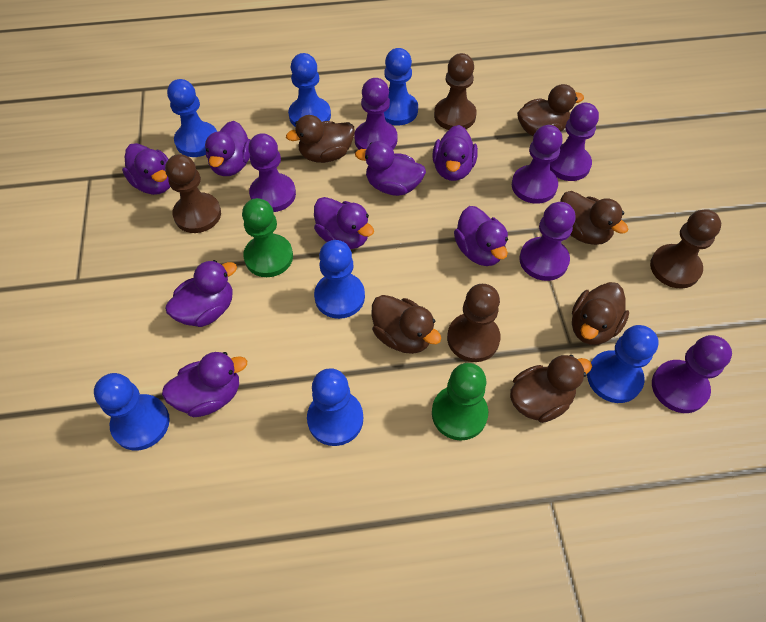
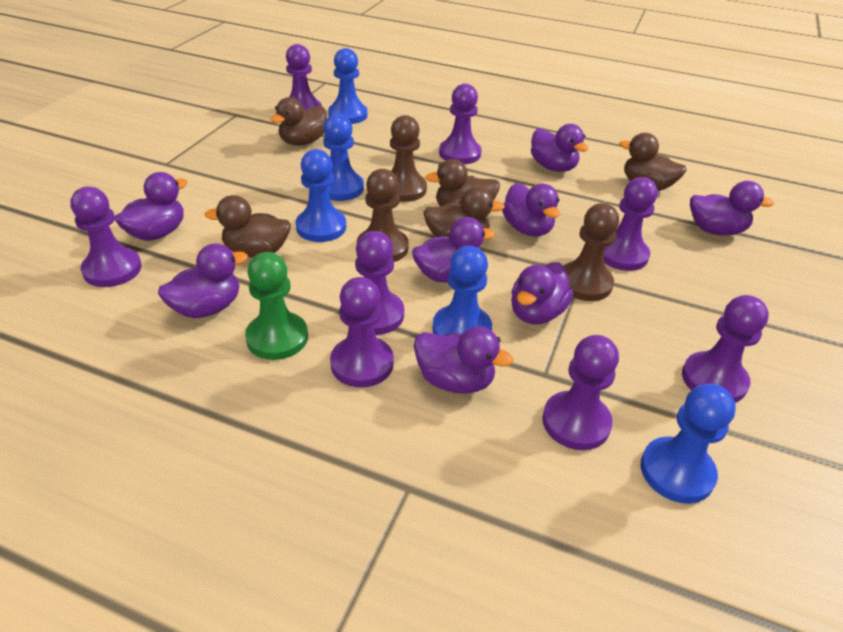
blue pawn: [94,373,170,450] [167,79,217,157] [288,53,331,127] [307,368,363,446] [314,240,365,319] [384,48,418,126] [587,325,659,403] = 7 -> [296,149,346,242] [323,114,364,201] [328,48,367,124] [432,246,492,336] [640,384,736,504] = 5
brown duck: [286,115,355,163] [371,295,441,354] [510,355,592,423] [517,84,584,136] [560,191,628,245] [572,282,629,345] = 6 -> [205,195,291,257] [270,97,327,146] [423,186,505,238] [425,159,500,206] [619,133,687,191] = 5
brown pawn: [165,154,221,233] [434,53,477,130] [447,284,501,362] [650,209,721,289] = 4 -> [357,169,409,262] [390,115,427,202] [564,203,619,301] = 3
green pawn: [242,198,293,277] [432,363,488,441] = 2 -> [245,252,308,360] = 1
purple pawn: [248,133,296,212] [354,78,398,150] [512,125,562,204] [519,202,575,281] [550,103,599,181] [652,335,732,413] = 6 -> [70,187,142,287] [286,44,322,110] [330,277,394,387] [355,231,404,335] [439,84,482,164] [542,335,619,450] [604,177,658,271] [682,295,769,403] = 8

